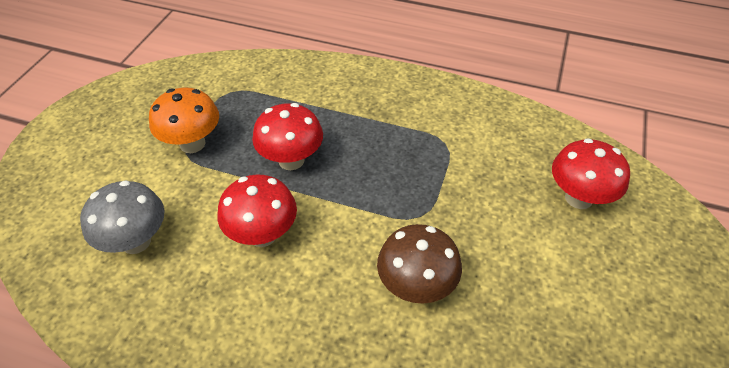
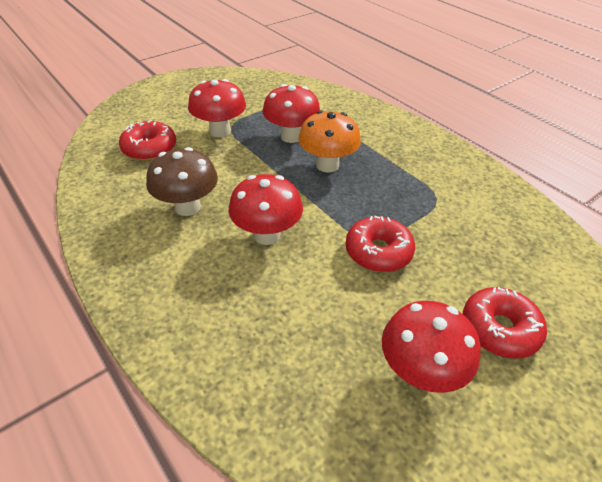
grey mushroom: [80,180,165,254] = 1 -> none = 0
red donut: none = 0 -> [119,120,176,161] [346,216,415,272] [463,287,547,359] = 3
red mushroom: [218,175,297,247] [252,103,323,170] [552,138,630,209] = 3 -> [188,79,246,137] [228,174,303,245] [263,84,320,143] [382,301,481,393] = 4

